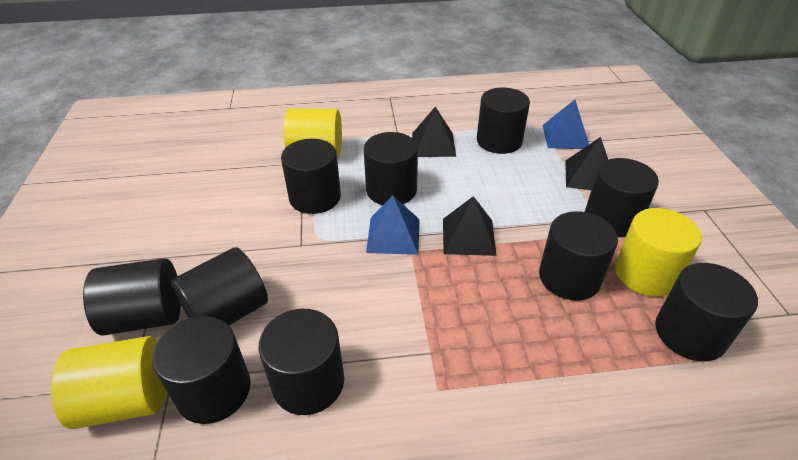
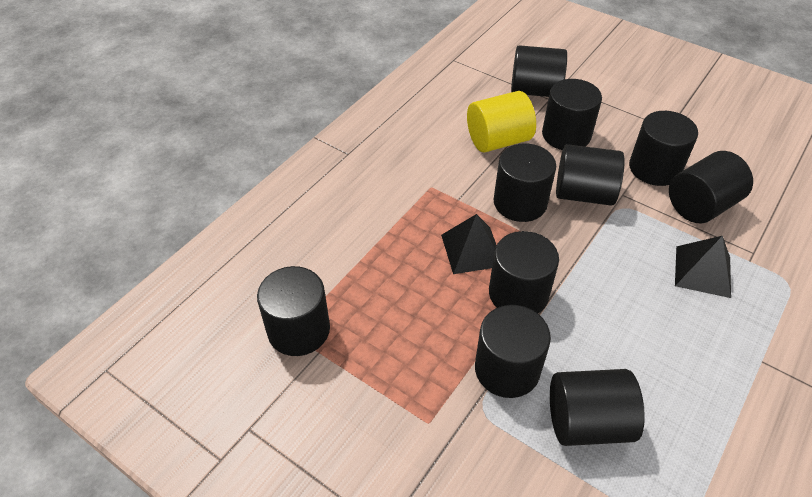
black pyramid: [412,107,456,157] [443,196,496,256] [565,137,608,190] = 3 -> [441,214,497,274] [675,236,731,298] = 2
blue pyramid: [366,195,420,255] [542,100,589,149] = 2 -> none = 0
yellow cylinder: [51,336,166,429] [284,108,342,158] [615,208,702,297] = 3 -> [467,91,536,152] = 1

